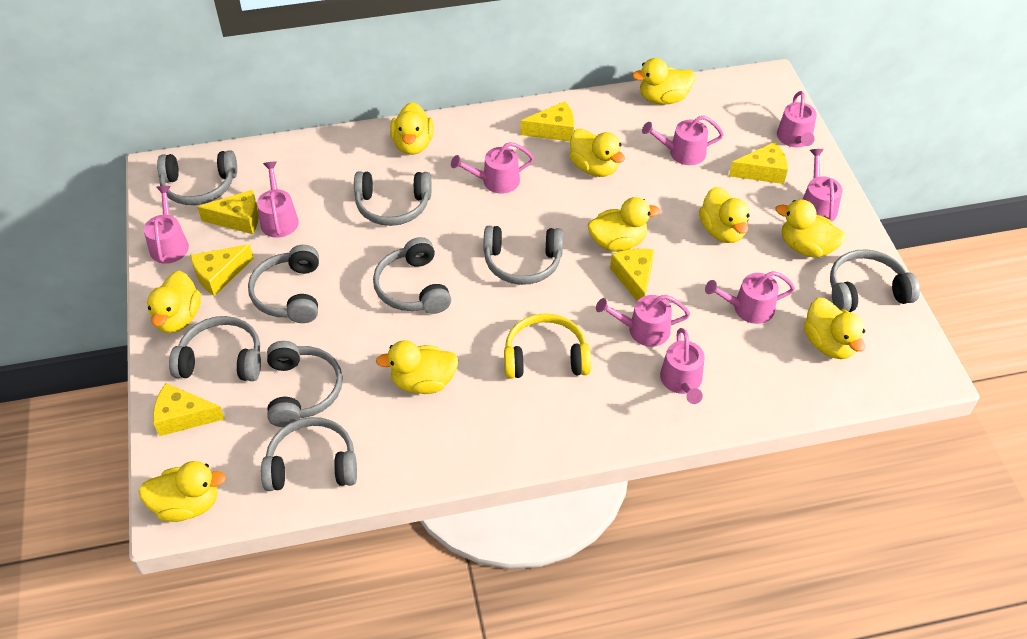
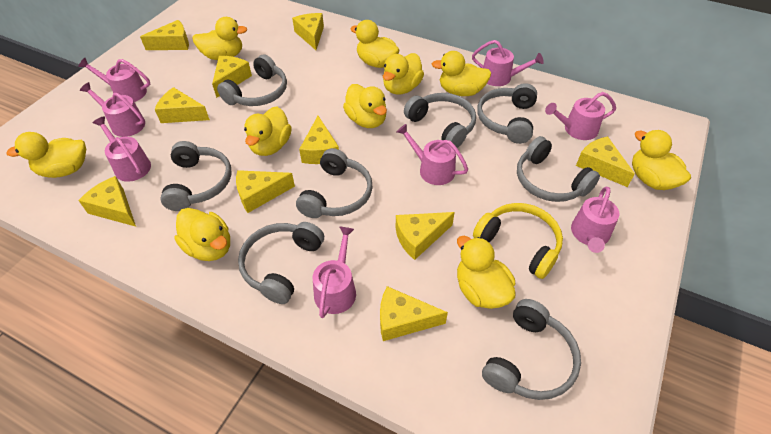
grey headphones: [157,150,237,205] [169,316,261,381] [248,245,319,323] [261,417,357,491] [267,341,343,427] [354,171,432,226] [373,237,451,314] [483,226,563,285] [830,249,920,312] = 9 -> [160,141,232,211] [217,55,287,106] [238,222,324,304] [296,148,372,218] [404,93,476,148] [477,83,537,144] [482,299,581,400] [517,136,600,202] = 8
pink watering can: [144,186,189,264] [257,161,299,238] [451,142,534,194] [596,295,690,347] [642,115,724,165] [660,328,704,404] [705,271,795,324] [777,91,817,147] [802,149,843,221] = 9 -> [78,58,150,102] [80,82,145,137] [93,116,151,182] [313,227,356,318] [397,124,468,185] [472,40,544,86] [545,92,616,140] [571,187,619,253] = 8
yellow cheese: [153,383,225,436] [190,244,254,296] [197,189,259,234] [521,101,574,141] [610,249,654,301] [729,142,788,184] = 6 -> [78,176,136,227] [140,20,189,50] [155,87,210,123] [212,56,252,98] [236,170,295,213] [292,13,324,50] [299,116,339,164] [380,286,448,341] [396,212,455,260] [576,136,635,187] = 10

